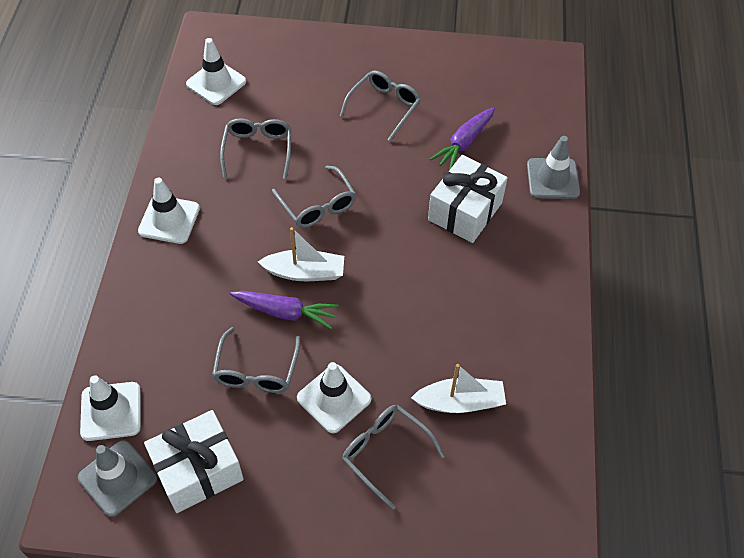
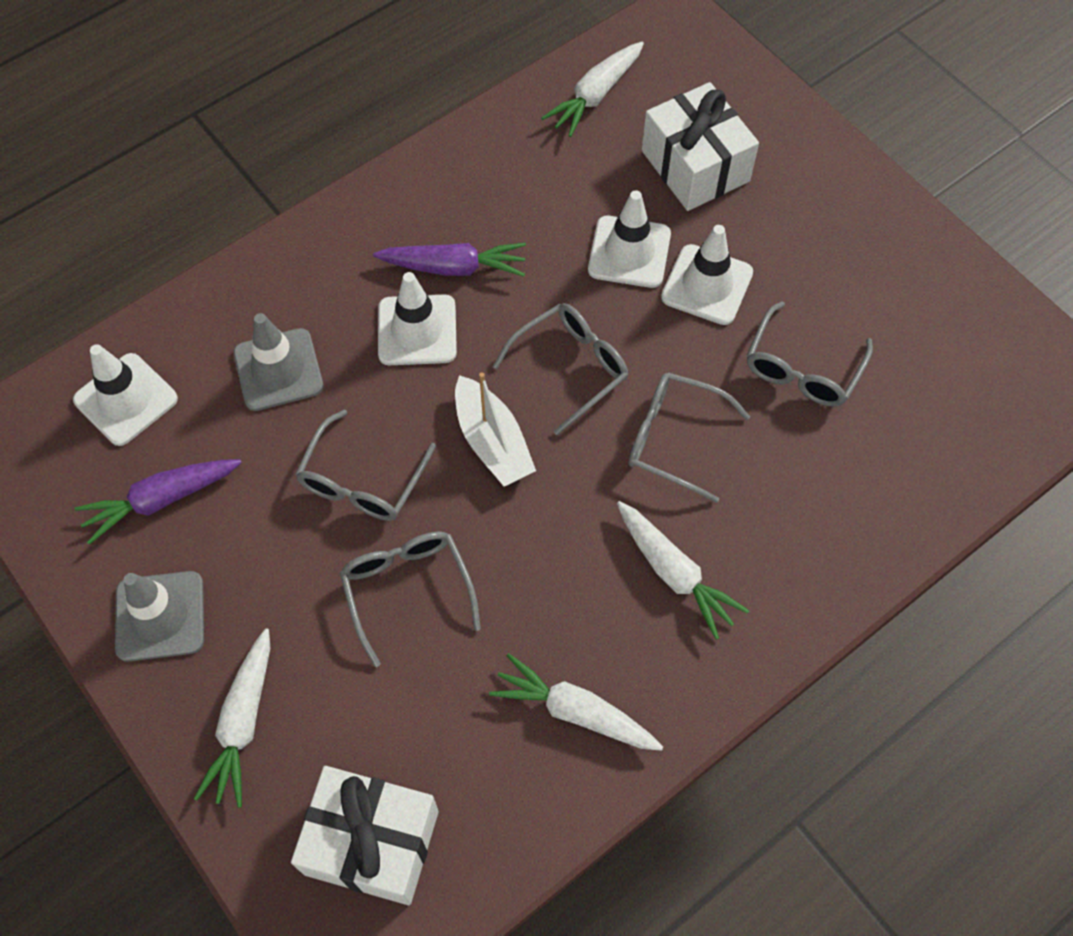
white boat: [258,227,344,281] [411,364,506,413] = 2 -> [455,372,536,487] = 1
white carrot: none = 0 -> [194,628,270,808] [489,653,663,751] [541,42,644,137] [617,501,749,639] = 4

